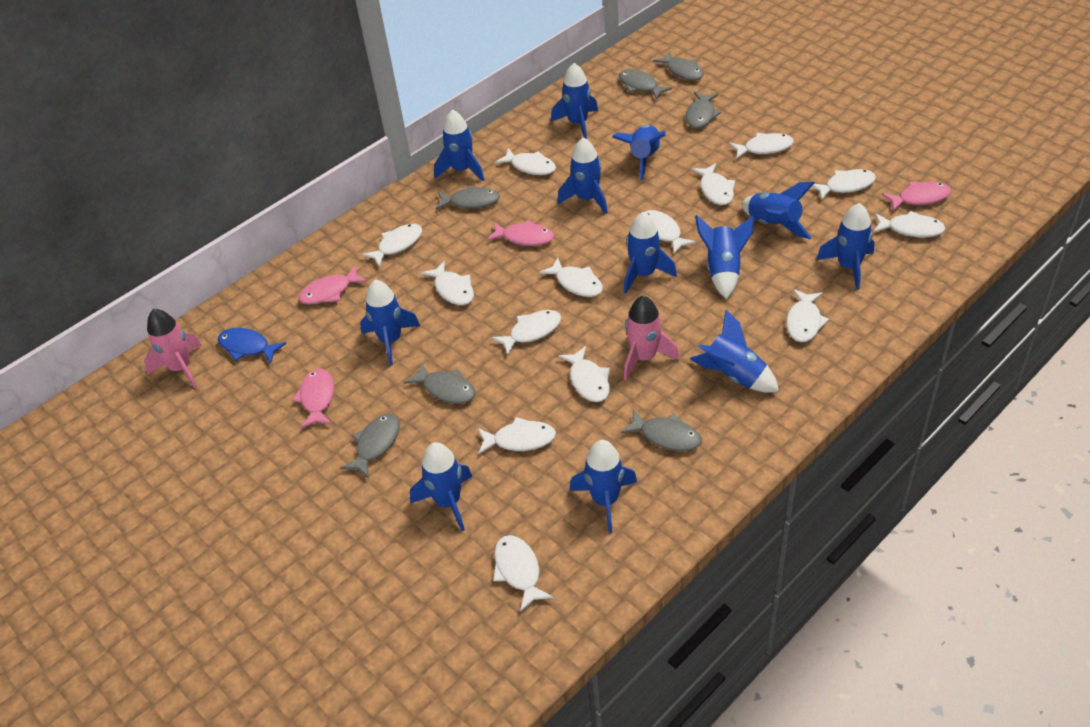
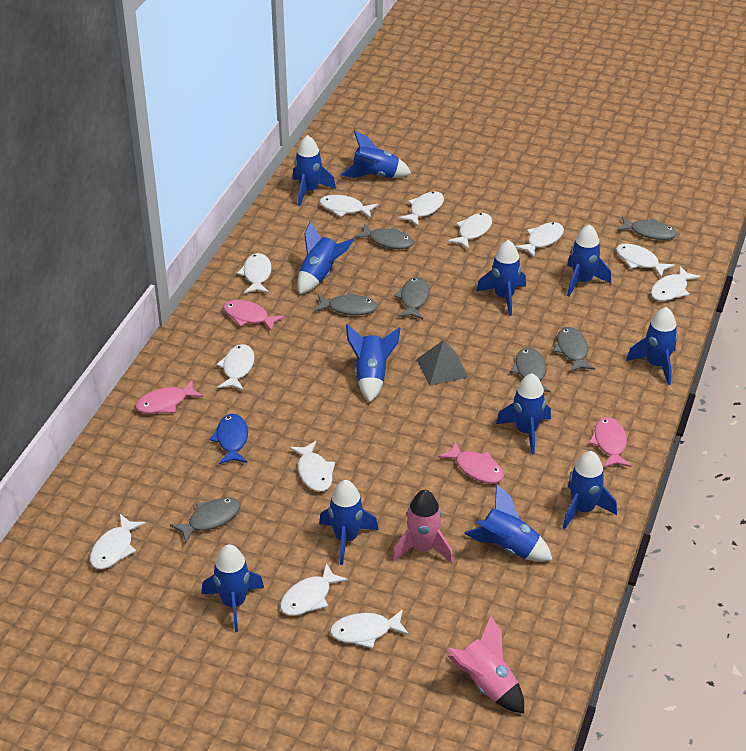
grey pyramid: none = 0 -> [417,340,469,386] = 1
white fish: [362,224,422,267] [421,261,474,305] [478,417,556,455] [492,310,561,356] [493,535,554,612] [495,148,556,175] [539,258,603,297] [558,346,610,402] [645,210,696,254] [692,163,735,205] [729,133,794,159] [786,289,829,342] [812,169,876,201] [873,211,946,237] = 14 -> [90,514,146,569] [216,344,255,391] [237,253,272,293] [280,563,348,616] [289,441,335,492] [319,195,378,218] [330,609,409,649] [399,191,444,226] [448,213,492,250] [515,222,564,257] [616,243,675,277] [651,266,701,301] = 12

